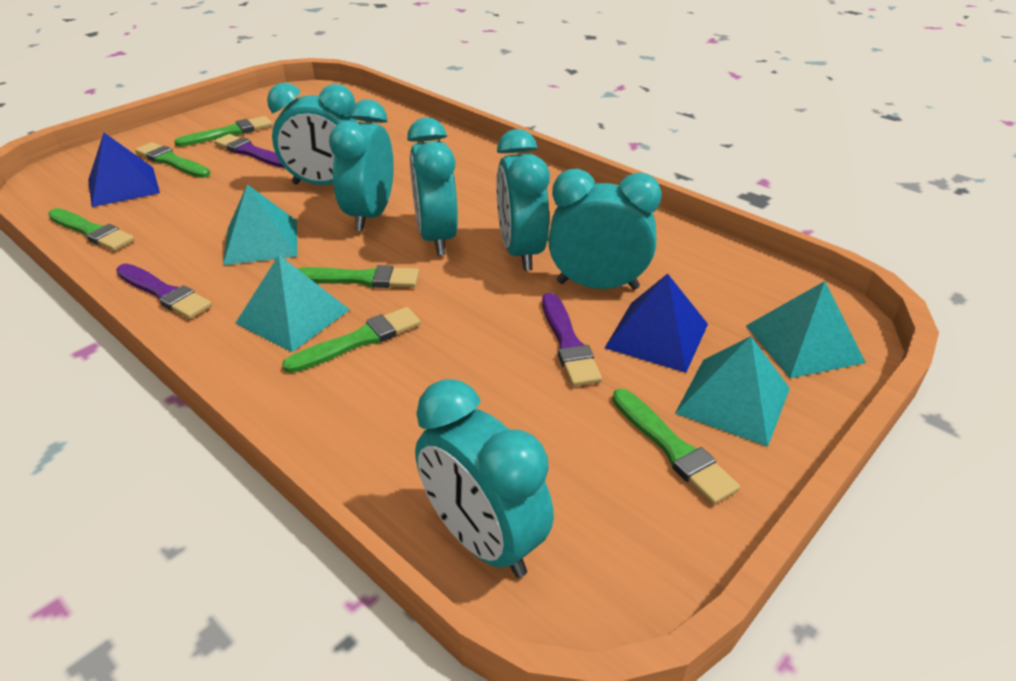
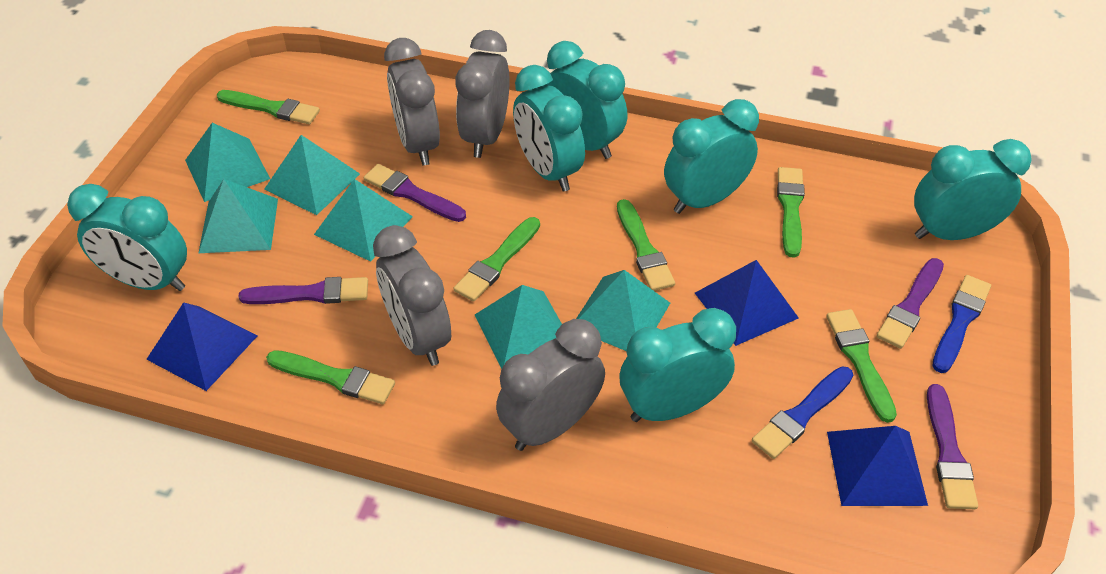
blue brush: none = 0 -> [752,366,853,459] [932,275,991,373] = 2
blue pyramid: [88,133,160,207] [605,273,708,373] = 2 -> [146,302,258,391] [695,260,799,346] [827,426,928,506] = 3
grey clock: none = 0 -> [373,225,451,366] [384,38,440,165] [456,30,510,158] [496,319,605,451] = 4
purple brush: [116,263,212,319] [214,134,285,168] [542,293,602,386] = 3 -> [238,277,368,304] [364,164,466,222] [877,258,944,349] [927,384,978,509] = 4
turquoise pyramid: [223,184,297,265] [235,255,350,352] [675,336,790,447] [746,281,866,378] = 4 -> [185,123,270,202] [199,179,278,253] [264,135,360,215] [314,179,413,262] [475,285,562,369] [576,270,670,351] = 6

